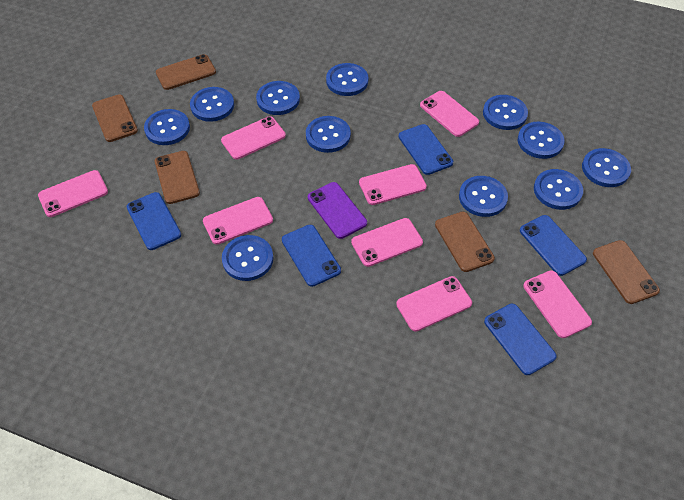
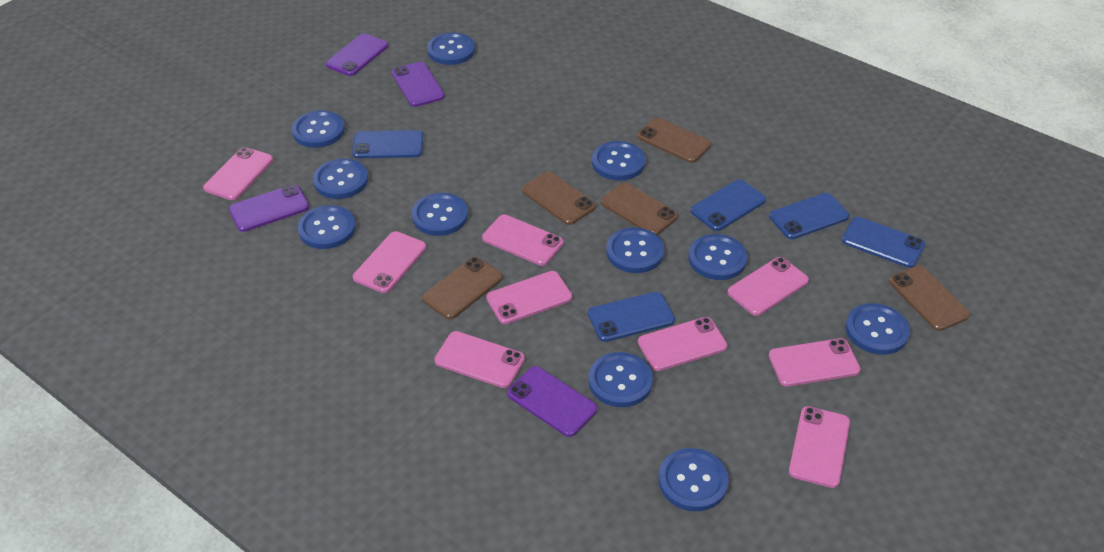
pink phone: [38,170,108,217] [203,197,273,245] [221,116,286,160] [351,218,423,267] [359,164,427,205] [396,276,472,331] [420,91,479,137] [523,271,592,338] = 8 -> [203,147,273,200] [353,231,426,293] [434,331,525,388] [482,215,563,266] [486,271,572,324] [638,317,727,371] [728,257,809,316] [769,338,861,387] [789,406,850,488] = 9
purple phone: [308,182,367,239] = 1 -> [229,184,309,232] [326,34,388,76] [392,62,445,107] [507,366,598,437] = 4

